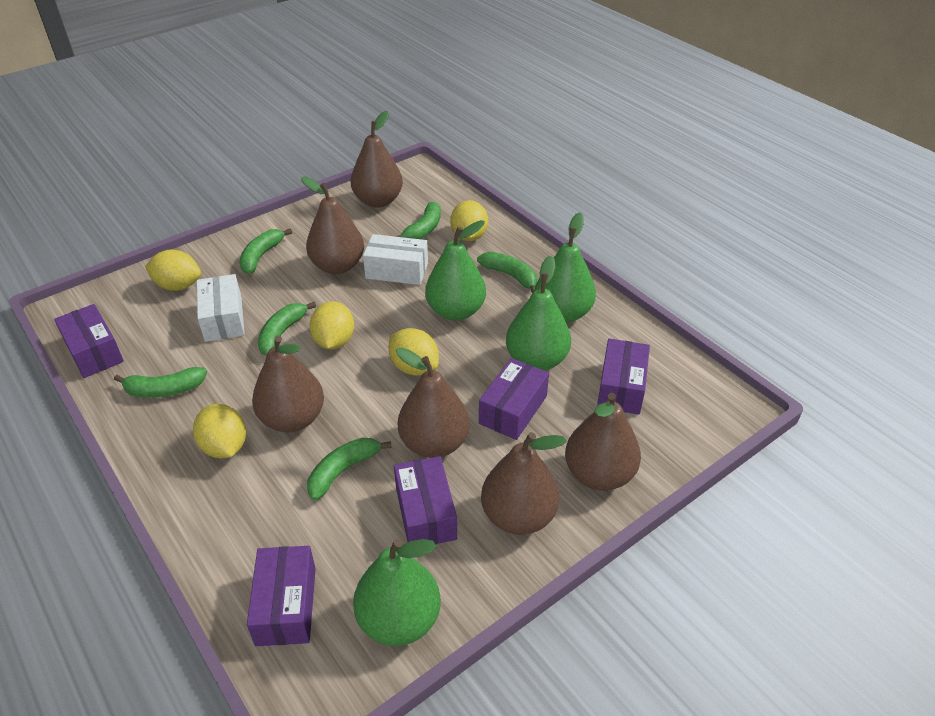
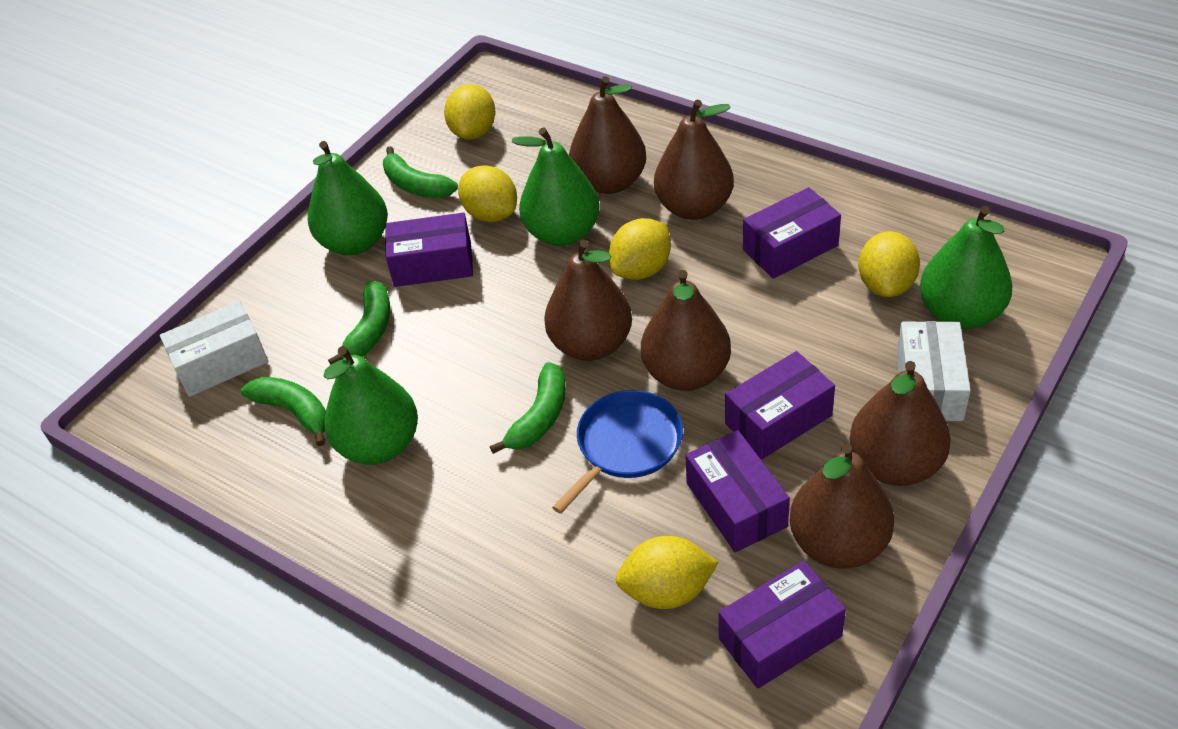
blue pan: none = 0 -> [552,390,683,514] = 1
green banana: [114,367,207,398] [239,228,292,274] [258,302,316,356] [307,438,392,500] [395,202,441,239] [477,252,537,293] = 6 -> [241,377,326,446] [328,281,390,365] [383,146,458,198] [490,362,566,454] = 4

